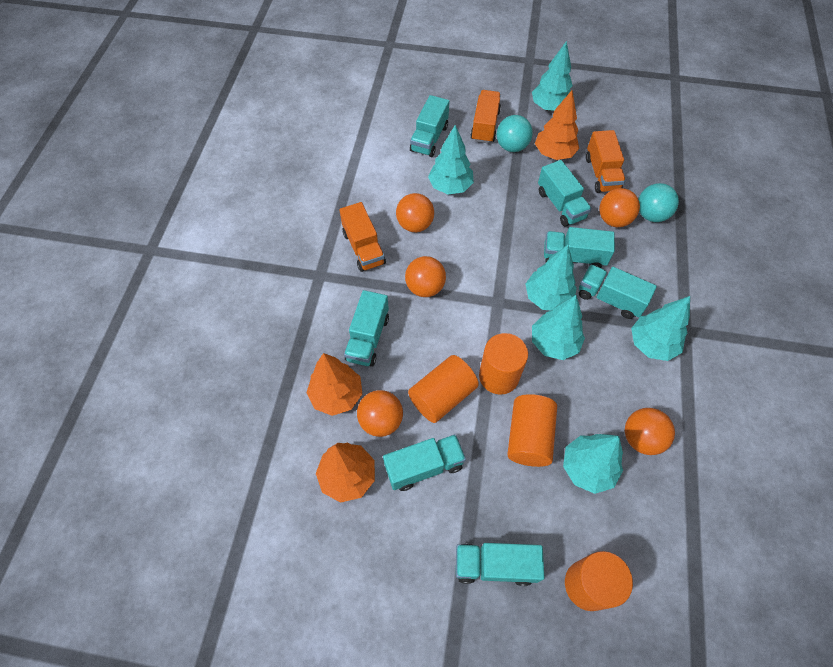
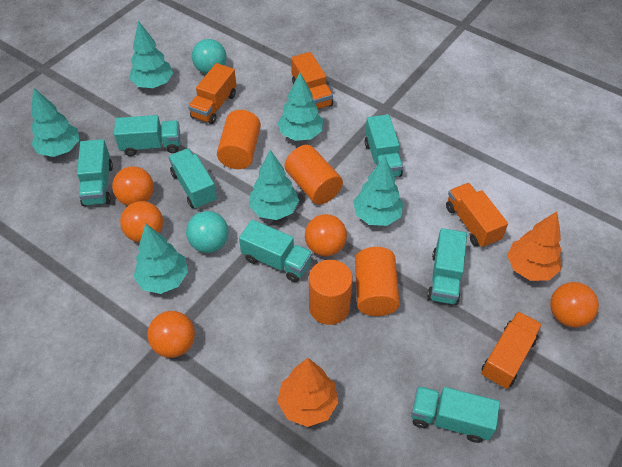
orange tree: [306,353,362,416] [316,442,375,503] [535,90,579,160] = 3 -> [277,358,338,427] [507,211,562,281] = 2
orange truck: [340,202,386,272] [470,90,501,143] [586,130,626,193] = 3 -> [188,63,237,124] [291,52,333,109] [446,183,508,248] [481,311,542,389] = 4

